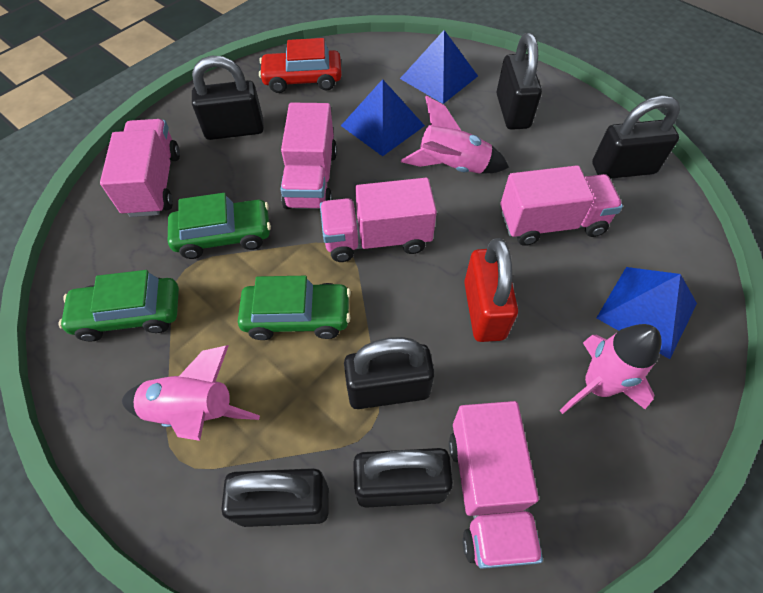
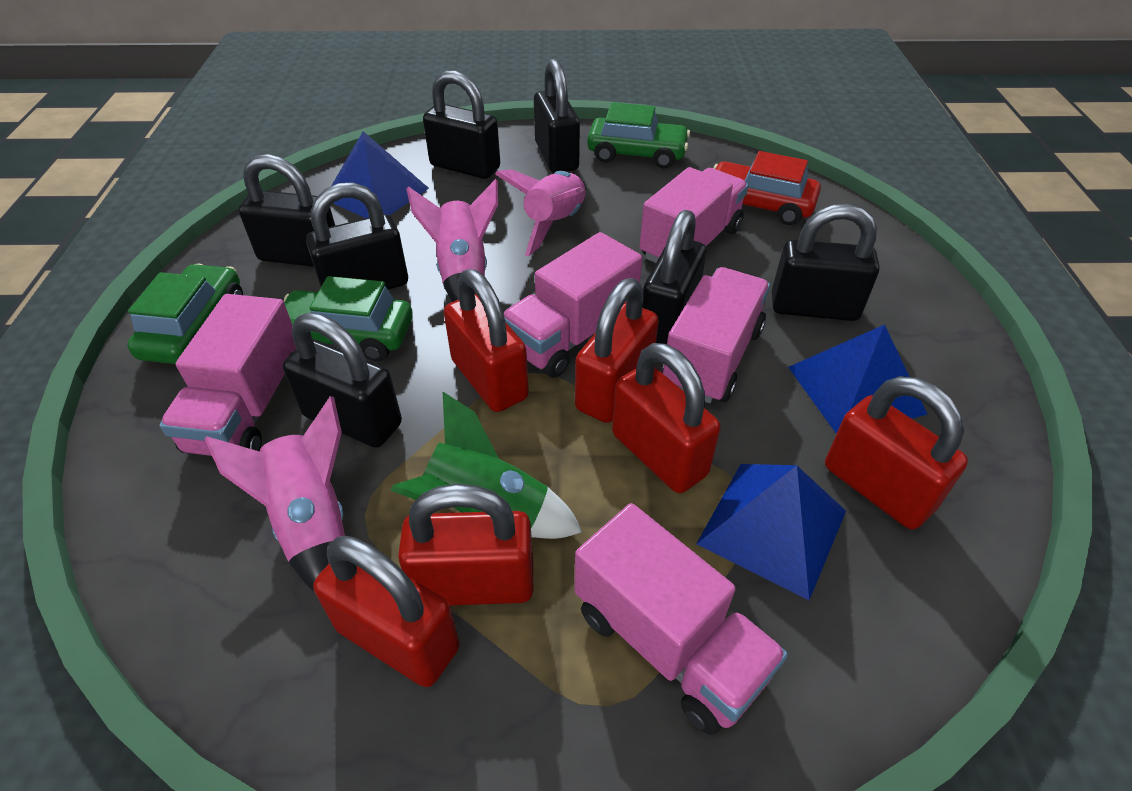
black padlock: [192,56,264,140] [222,468,329,527] [344,337,435,409] [353,448,453,508] [497,33,542,130] [592,96,680,179] = 6 -> [238,154,335,267] [283,313,402,448] [306,183,408,290] [423,71,500,179] [534,59,580,173] [642,210,706,344] [772,204,880,321] = 7
green rocket: none = 0 -> [390,392,582,539] = 1
red padlock: [464,238,518,342] = 1 -> [313,536,460,687] [398,484,533,605] [444,269,529,412] [575,278,659,423] [612,343,720,493] [825,376,968,529] = 6

